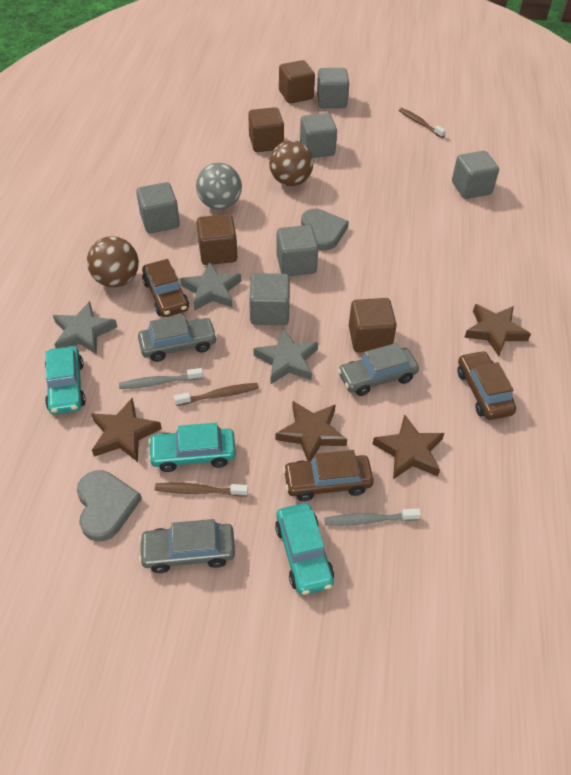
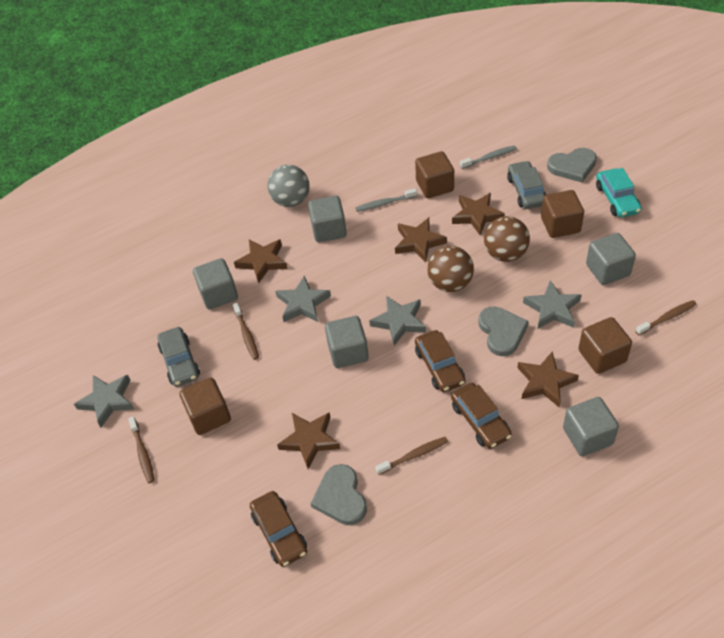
brown star: [91,398,162,462] [275,401,347,461] [373,414,444,479] [464,304,531,356] = 4 -> [234,239,288,283] [277,412,340,469] [395,218,447,262] [452,193,505,236] [517,352,579,408] = 5
brown toothbrush: [155,483,248,497] [174,383,259,406] [399,108,446,138] = 3 -> [128,416,155,483] [232,303,259,360] [375,437,448,475] [635,300,697,335] = 4
grey car: [138,315,217,362] [139,519,235,573] [338,343,419,396] = 3 -> [158,327,200,387] [507,161,546,209] = 2
grey cube: [136,182,180,233] [249,273,290,325] [276,225,318,276] [300,113,337,158] [317,68,349,108] [452,151,499,199] = 6 -> [193,258,238,310] [308,196,347,242] [325,316,369,368] [563,397,619,456] [586,233,636,285] = 5
grey heart: [77,470,142,542] [301,209,349,251] = 2 -> [311,464,367,525] [478,306,529,356] [547,148,597,183] = 3
grey star: [53,301,117,355] [180,261,241,311] [253,329,318,384] = 3 -> [74,375,134,427] [275,276,331,322] [369,296,426,346] [523,280,581,329] = 4
turquoise car: [45,346,86,414] [148,423,236,472] [275,503,334,595] = 3 -> [596,168,642,217] = 1

